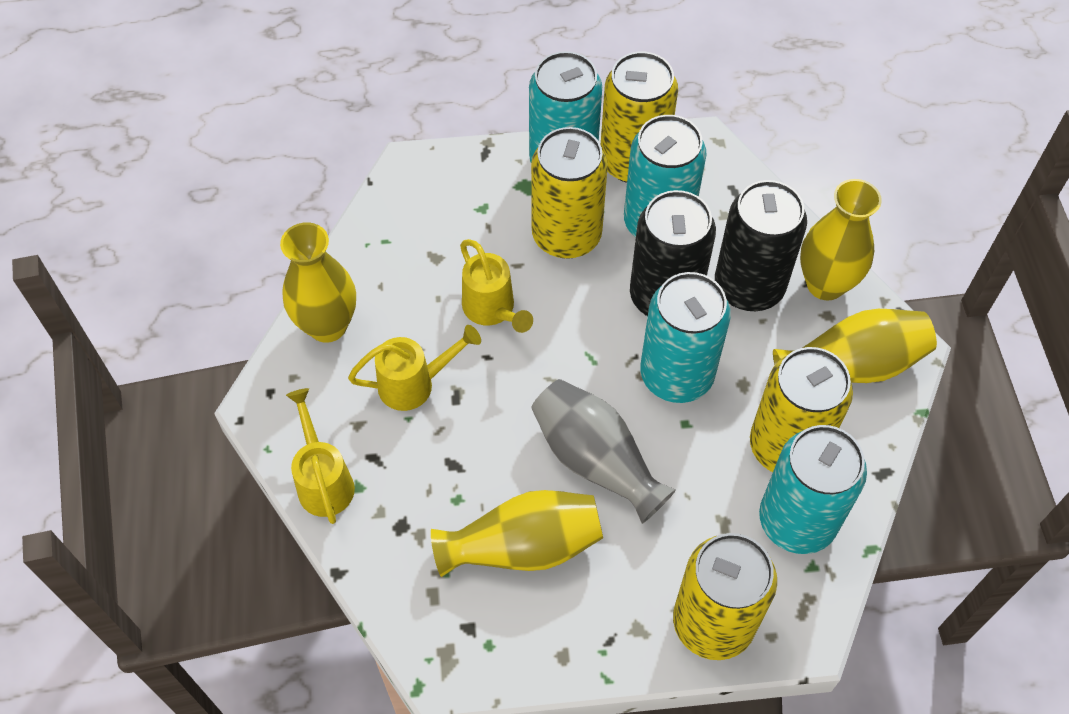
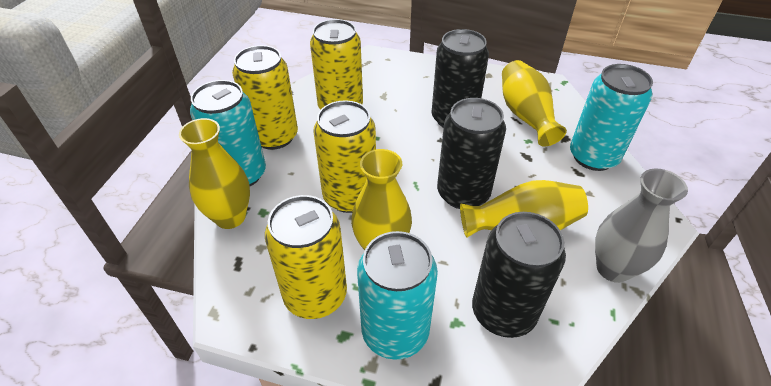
black can: [630,190,716,316] [715,180,807,311] = 2 -> [432,29,489,128] [437,98,506,209] [472,212,566,338] = 3
turquoise can: [529,51,602,162] [624,115,707,238] [640,272,731,403] [759,425,867,554] = 4 -> [190,80,266,186] [357,231,438,360] [570,64,653,171] = 3
yellow watering can: [286,388,355,524] [348,325,481,411] [460,239,533,333] = 3 -> none = 0

